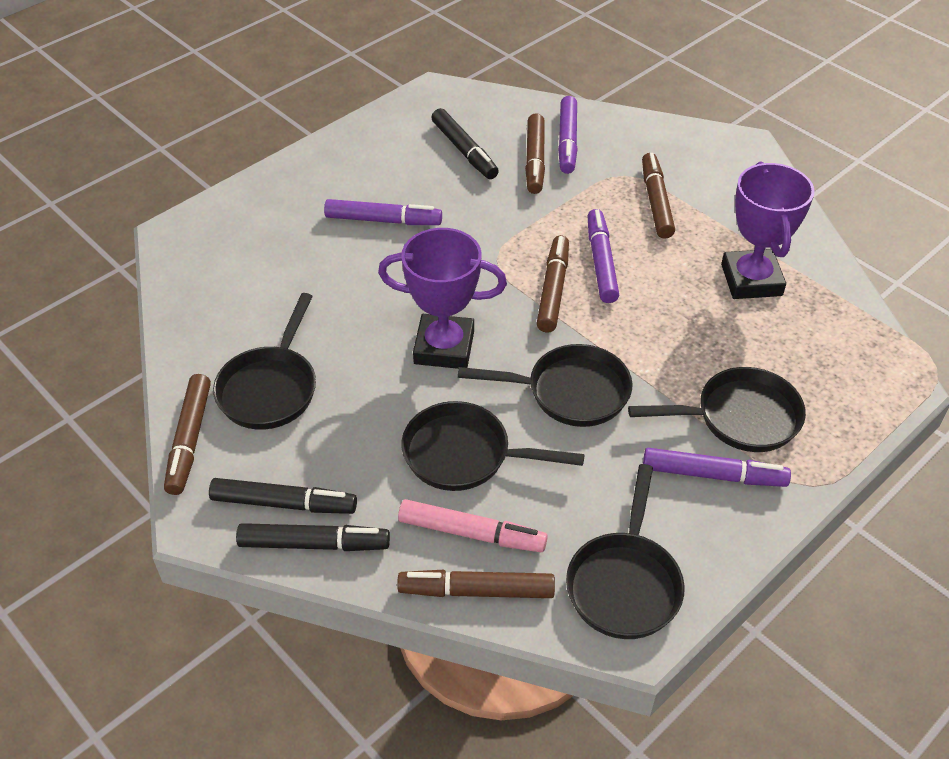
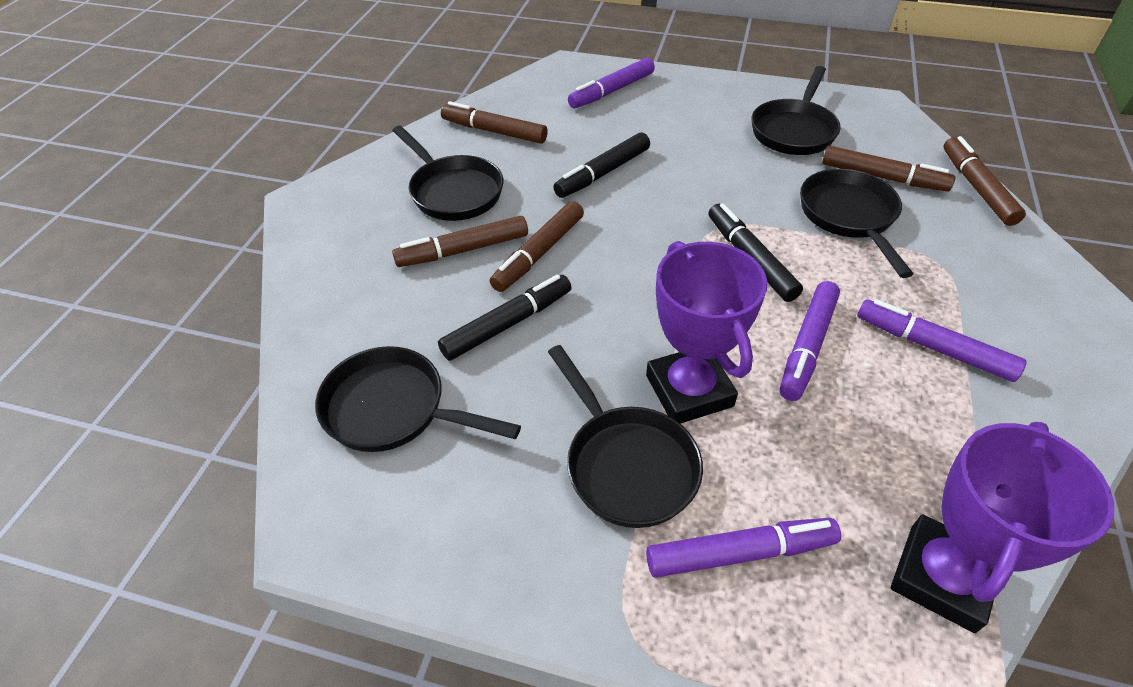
pink marker: [398,499,548,552] = 1 -> none = 0

